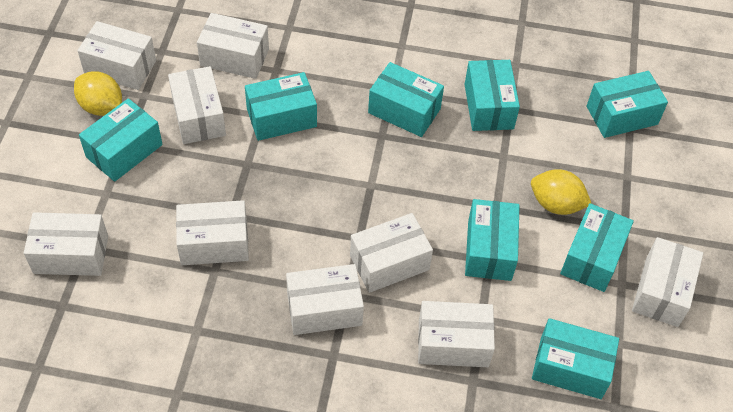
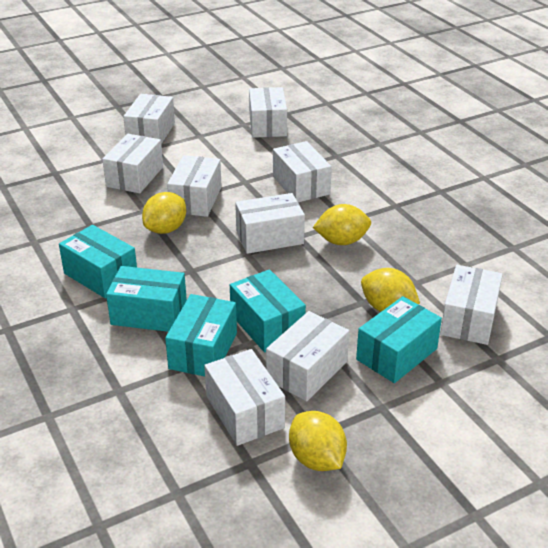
turquoise box: [79,98,163,182] [245,72,317,141] [368,62,444,137] [465,60,520,131] [465,199,520,281] [532,318,619,399] [560,203,634,292] [587,71,668,138] = 8 -> [59,225,137,299] [106,266,187,332] [165,294,237,376] [230,269,306,353] [356,296,442,383] = 5
yellow lemon: [74,71,122,116] [531,169,592,215] = 2 -> [142,192,186,234] [289,411,347,471] [313,204,371,245] [361,268,420,312] = 4

